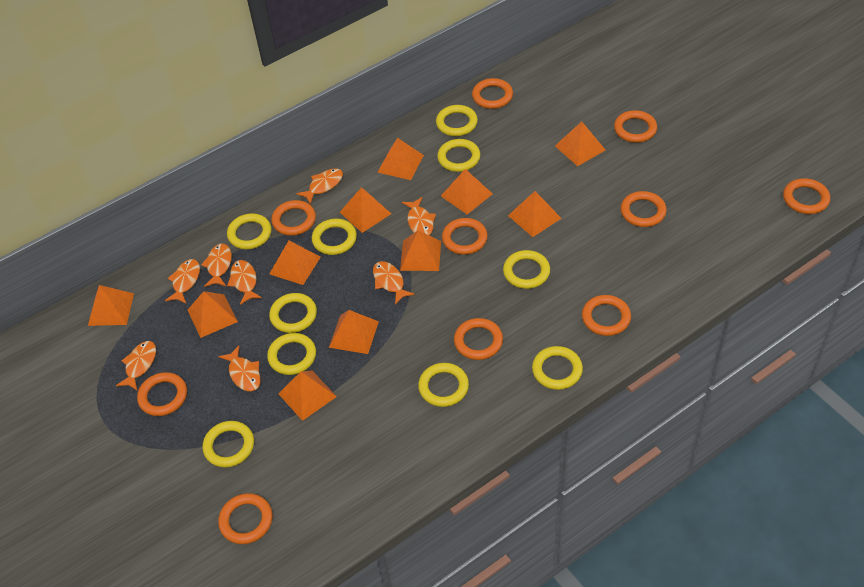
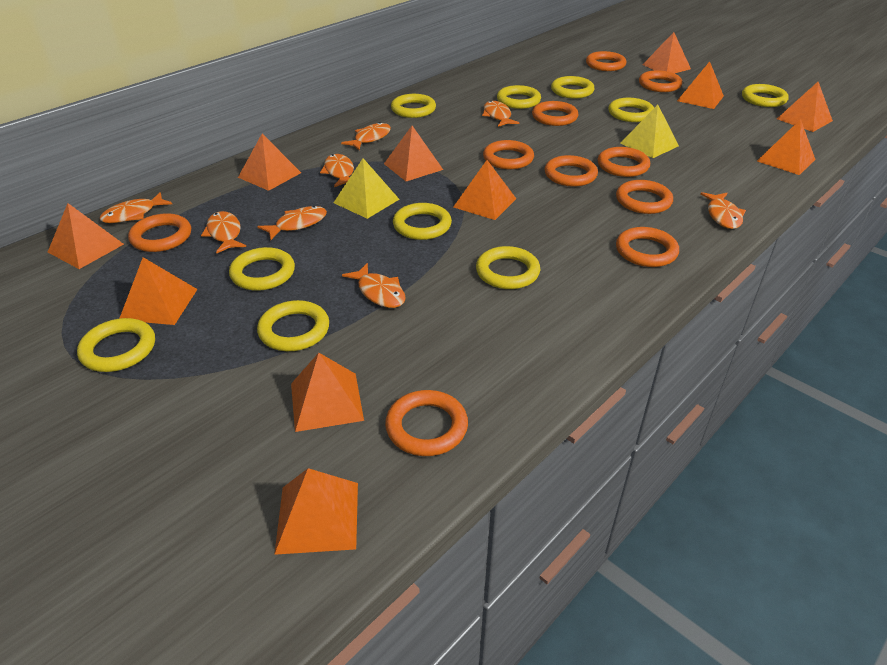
yellow pyramid: none = 0 -> [334,158,400,219] [620,105,679,158] = 2

